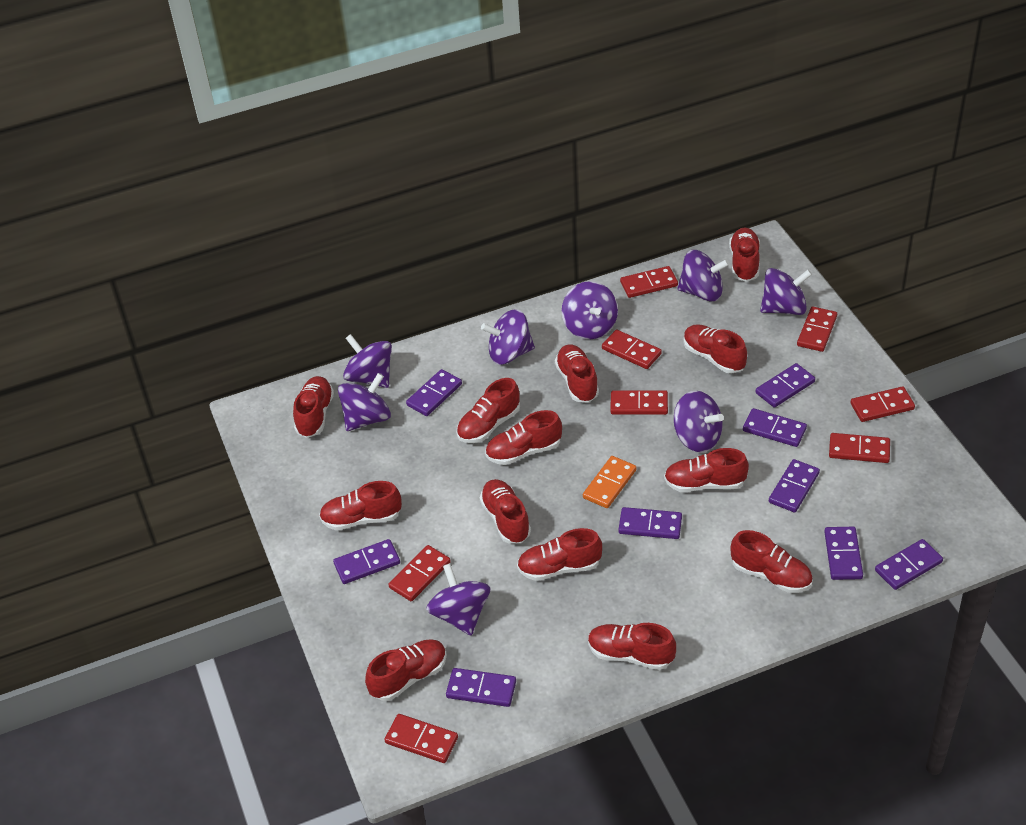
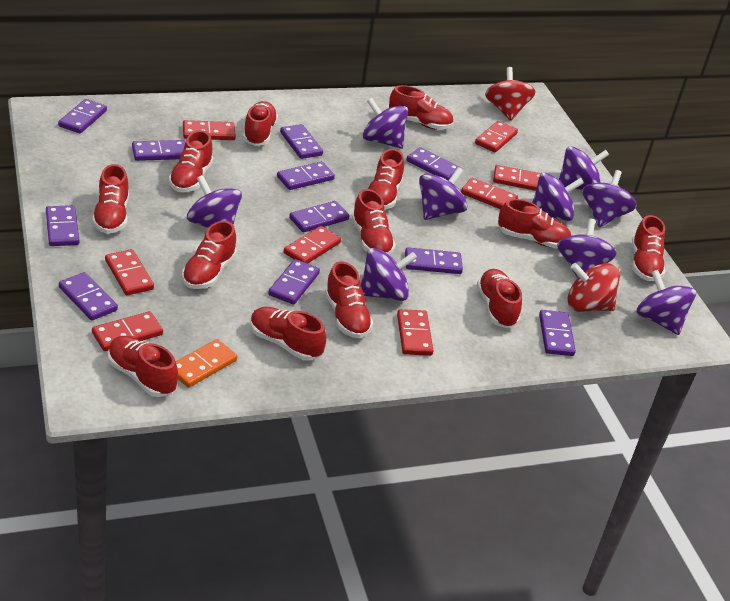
purple domino: [333,539,400,584] [406,369,462,416] [446,668,516,707] [618,507,682,539] [743,408,807,447] [756,363,815,408] [769,459,820,513] [824,527,863,580] [875,539,943,590] = 9 -> [46,205,79,246] [58,99,107,133] [59,272,118,321] [132,140,185,161] [268,259,320,305] [277,162,335,190] [280,124,323,159] [289,201,349,232] [405,247,463,274] [406,147,461,180] [539,310,576,356] = 11
purple spinning top: [338,373,391,431] [343,334,392,388] [426,563,490,635] [481,309,535,365] [562,281,618,339] [674,391,724,452] [677,250,730,302] [760,268,812,315] = 8 -> [187,175,242,228] [360,248,417,301] [363,98,408,149] [419,167,467,220] [532,172,584,221] [557,219,617,278] [559,146,609,190] [582,170,637,227] [636,270,696,335] = 9
red spinning top: none = 0 -> [485,67,536,121] [568,263,620,312] = 2

